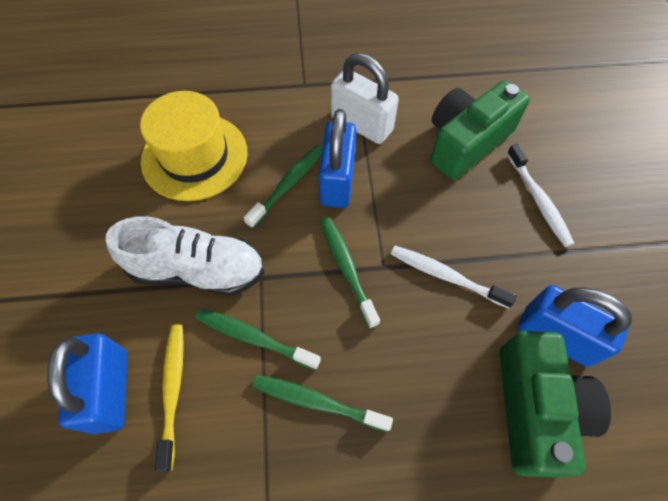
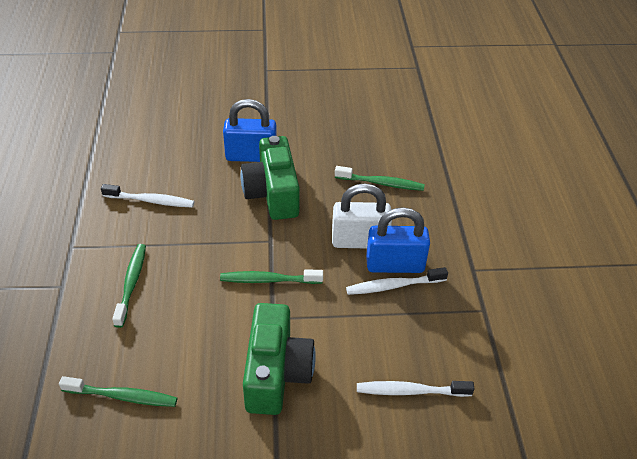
blue padlock: [47,333,128,434] [318,109,357,208] [518,285,632,367] = 3 -> [223,99,277,162] [366,207,430,273] = 2
white shoe: [106,216,264,296] = 1 -> none = 0
white toothbrush: [391,246,517,309] [506,144,574,247] = 2 -> [101,184,194,208] [346,267,448,295] [357,381,474,397] = 3
yellow hat: [140,91,248,201] = 1 -> none = 0
yellow toothbrush: [155,324,184,472] = 1 -> none = 0

